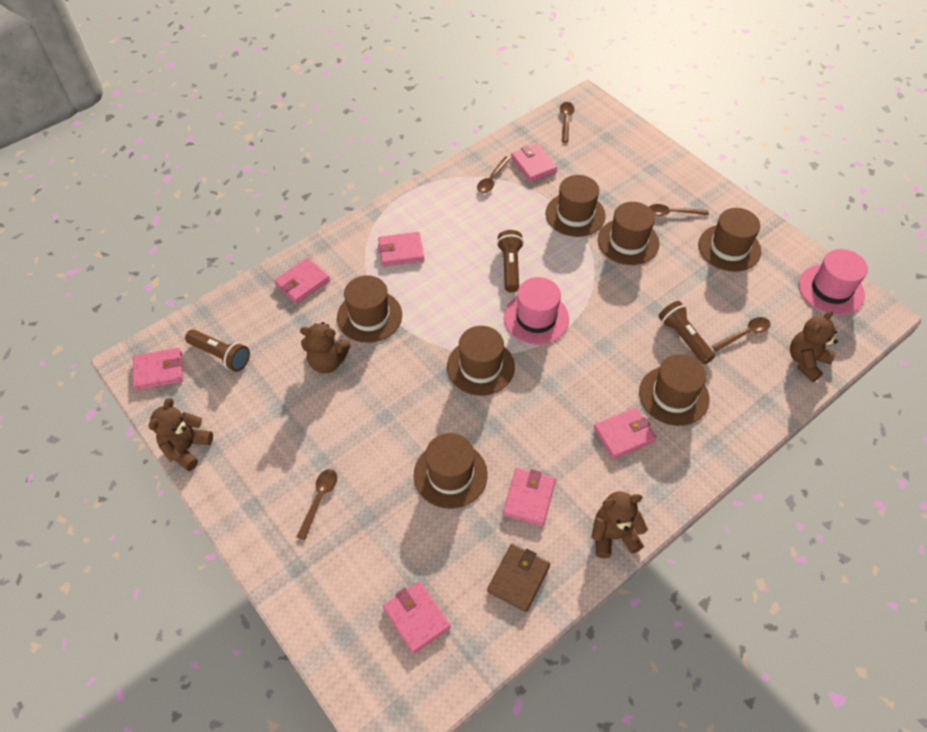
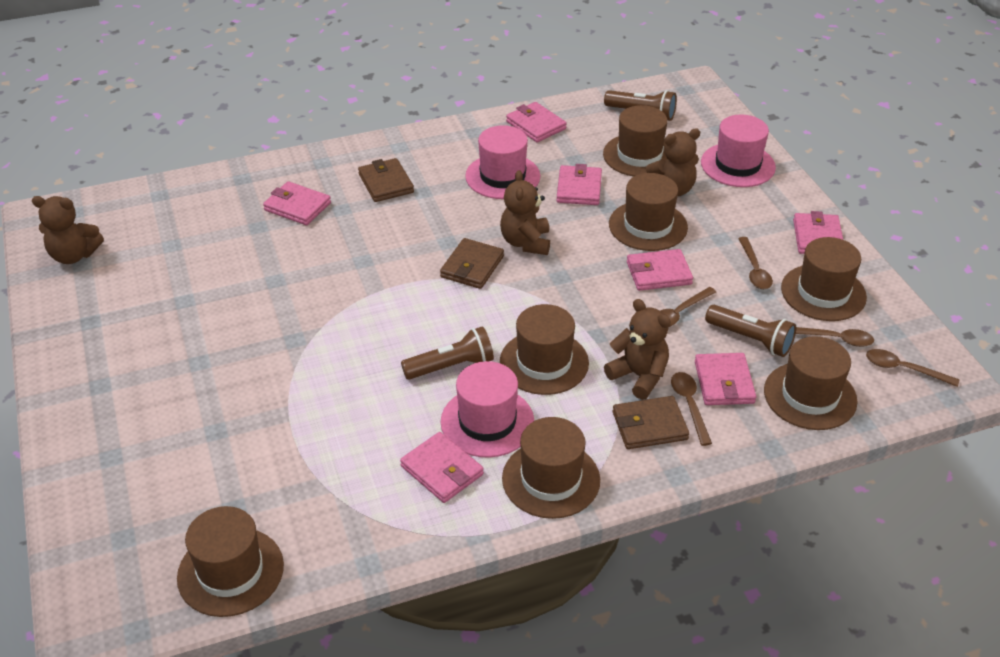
brown wallet: [487,544,550,612] = 1 -> [358,158,414,202] [440,238,504,289] [613,396,689,449] = 3
pink hat: [504,277,569,345] [799,249,868,315] = 2 -> [440,361,534,458] [465,125,540,199] [701,114,776,187] = 3

